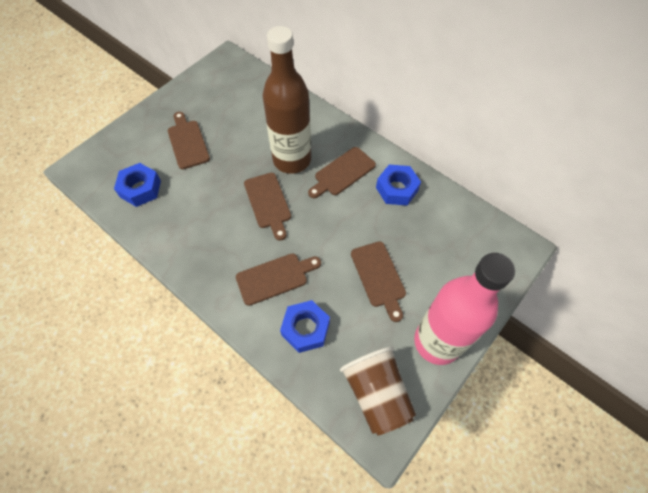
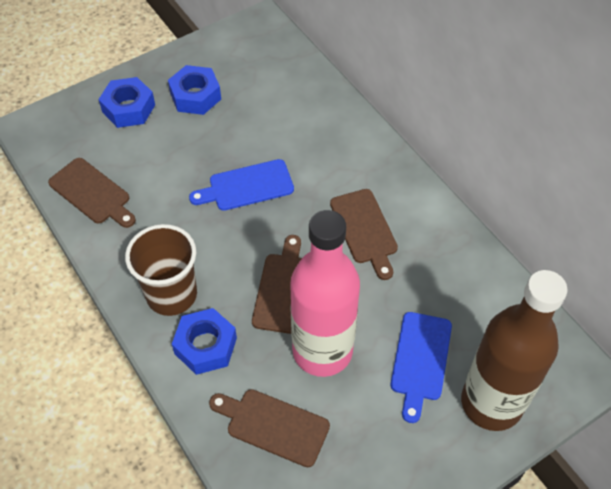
blue cutting board: none = 0 -> [189,159,294,211] [390,312,452,423] = 2
brown cutting board: [168,112,210,169] [236,253,321,306] [244,173,291,241] [308,147,376,198] [351,241,406,322] = 5 -> [48,158,136,228] [209,389,330,467] [252,235,302,334] [330,189,398,280] = 4

